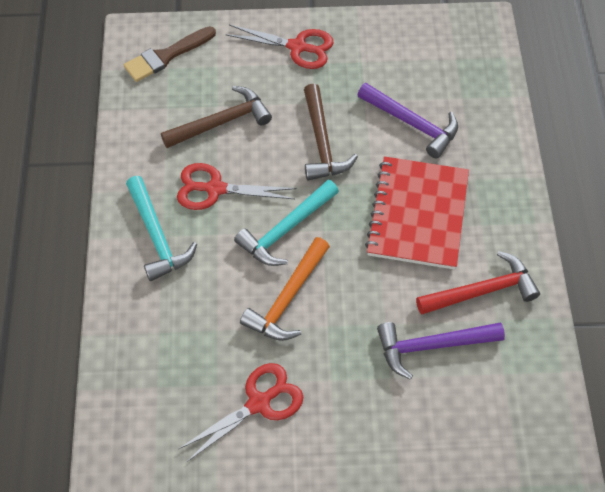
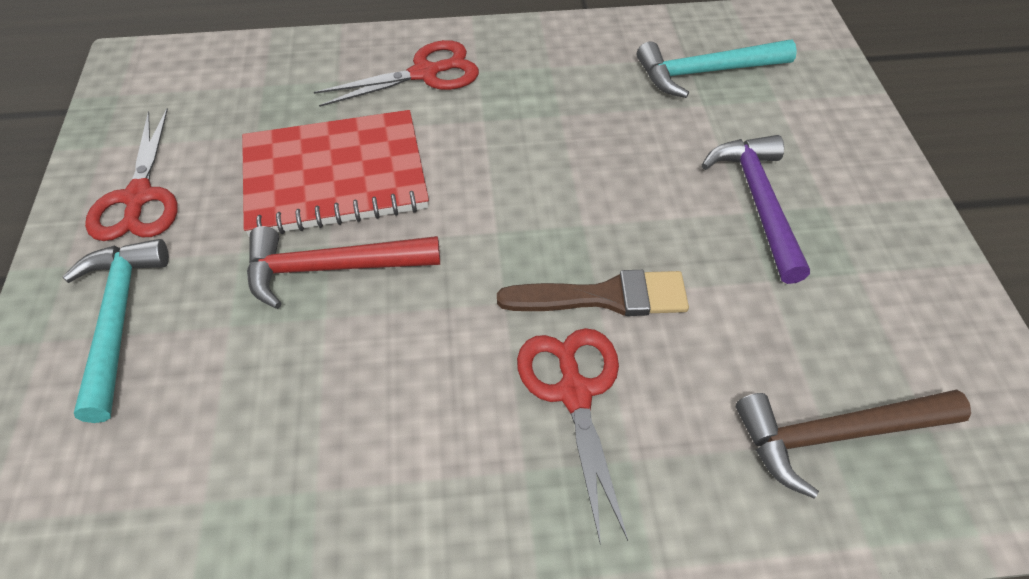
brown hammer: [161,86,272,148] [304,84,358,181] = 2 -> [736,389,971,499] = 1
orange hammer: [240,237,330,341] = 1 -> none = 0
purple hammer: [357,83,458,158] [377,322,505,380] = 2 -> [702,135,810,284] = 1

